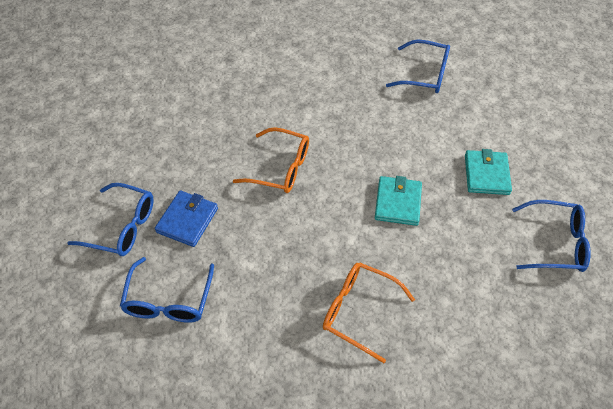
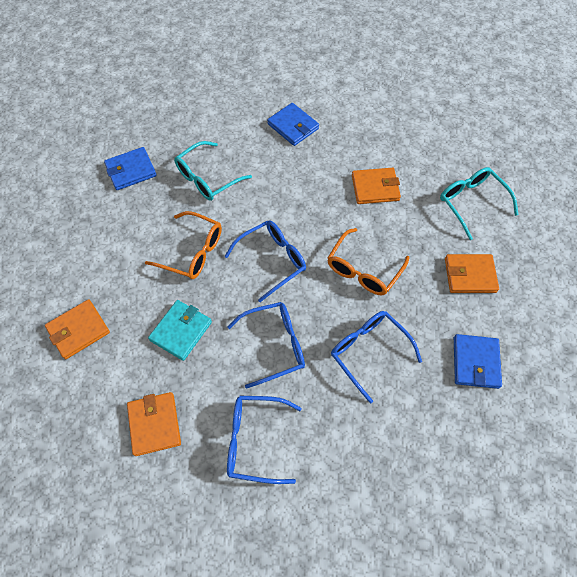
blue wallet: [155,190,218,247] = 1 -> [104,147,157,190] [267,103,319,146] [454,334,502,389] = 3
orange wallet: none = 0 -> [45,299,110,359] [127,392,181,456] [352,168,401,204] [445,254,499,293] = 4
turquoise glasses: none = 0 -> [174,141,252,201] [440,167,518,240] = 2
turquoise wallet: [375,176,422,226] [465,149,512,195] = 2 -> [148,300,212,361] = 1

